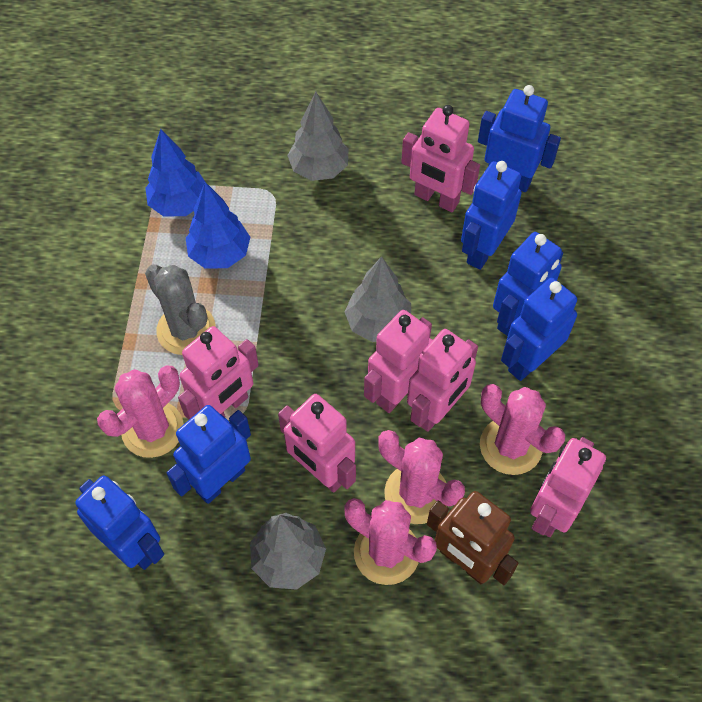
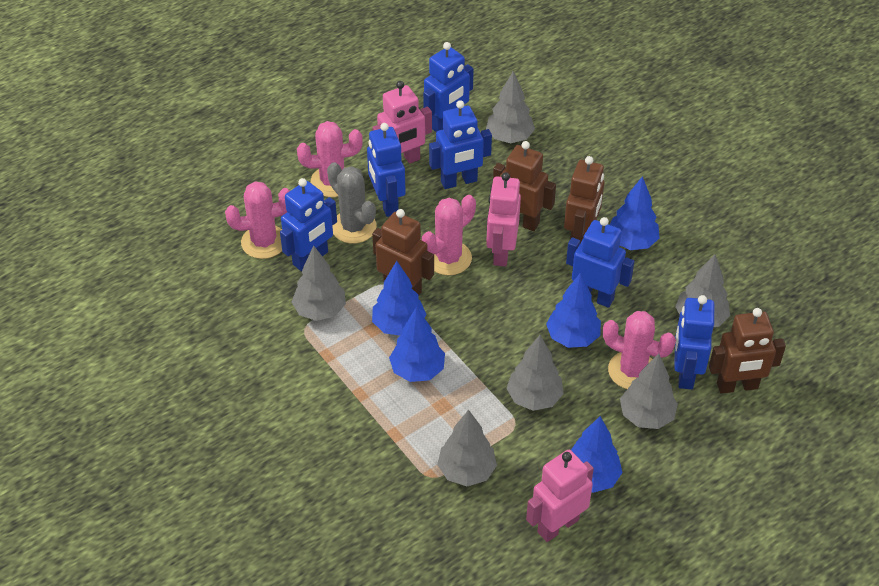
blue tree: [145,129,205,217] [186,182,250,269] = 2 -> [372,261,427,336] [389,306,445,382] [546,273,601,348] [571,416,623,493] [610,176,659,250] = 5
brown robot: [427,491,518,585] = 1 -> [372,209,434,296] [493,141,556,231] [564,156,604,243] [709,308,786,394] = 4
grey tree: [250,513,326,590] [287,92,349,181] [345,257,411,342] = 3 -> [292,246,346,321] [437,410,497,486] [486,71,535,143] [506,335,564,411] [620,354,678,429] [675,254,730,327] = 6
pink robot: [178,326,259,420] [278,394,356,493] [364,310,433,413] [401,105,480,212] [407,329,478,432] [530,437,606,537] = 6 -> [372,81,432,163] [486,172,521,267] [526,450,594,542] = 3

